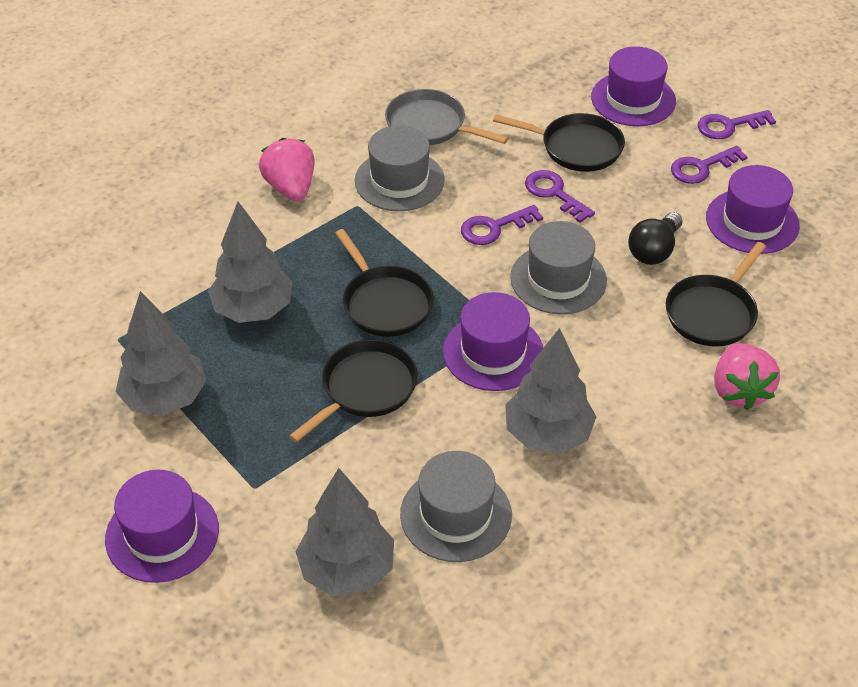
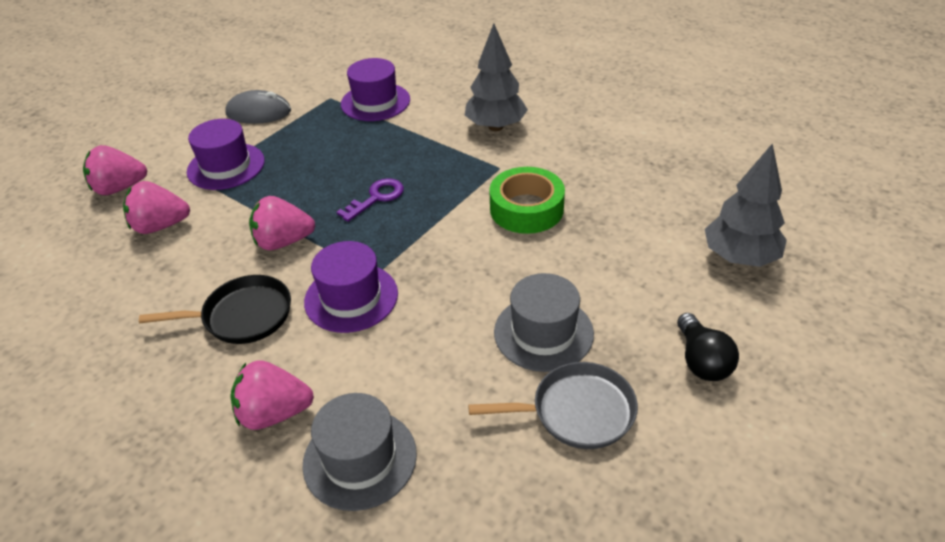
black pan: [289,339,418,443] [335,229,434,337] [493,113,625,172] [666,242,766,346] = 4 -> [139,275,291,344] = 1
green tape: none = 0 -> [489,167,565,234] = 1
grey hat: [355,125,445,211] [400,451,512,562] [510,221,607,314] = 3 -> [302,393,417,511] [494,273,594,372] = 2
grey mouse: none = 0 -> [225,90,291,124] = 1
grey tree: [116,291,206,416] [208,202,293,323] [295,468,394,596] [505,328,597,454] = 4 -> [465,23,528,131] [705,143,787,267] = 2
pink strawberry: [259,138,315,202] [714,343,780,410] = 2 -> [83,145,147,195] [123,181,190,234] [231,360,314,430] [249,196,315,250] = 4
purple hat: [105,470,219,583] [443,292,543,391] [591,46,676,126] [706,165,800,254] = 4 -> [187,119,265,190] [304,241,398,333] [341,58,410,121] = 3
purple key: [461,205,543,245] [525,170,595,223] [671,146,748,184] [698,110,776,139] = 4 -> [337,178,404,222] = 1

